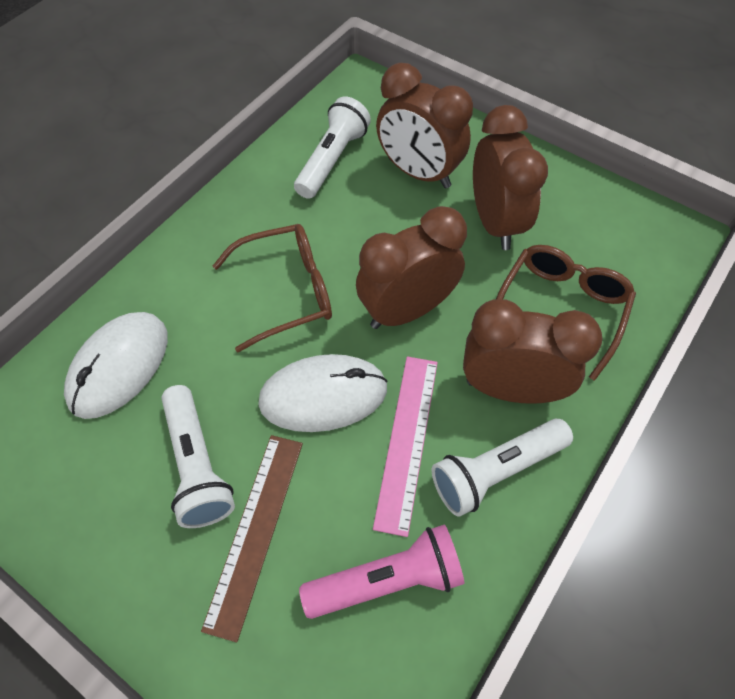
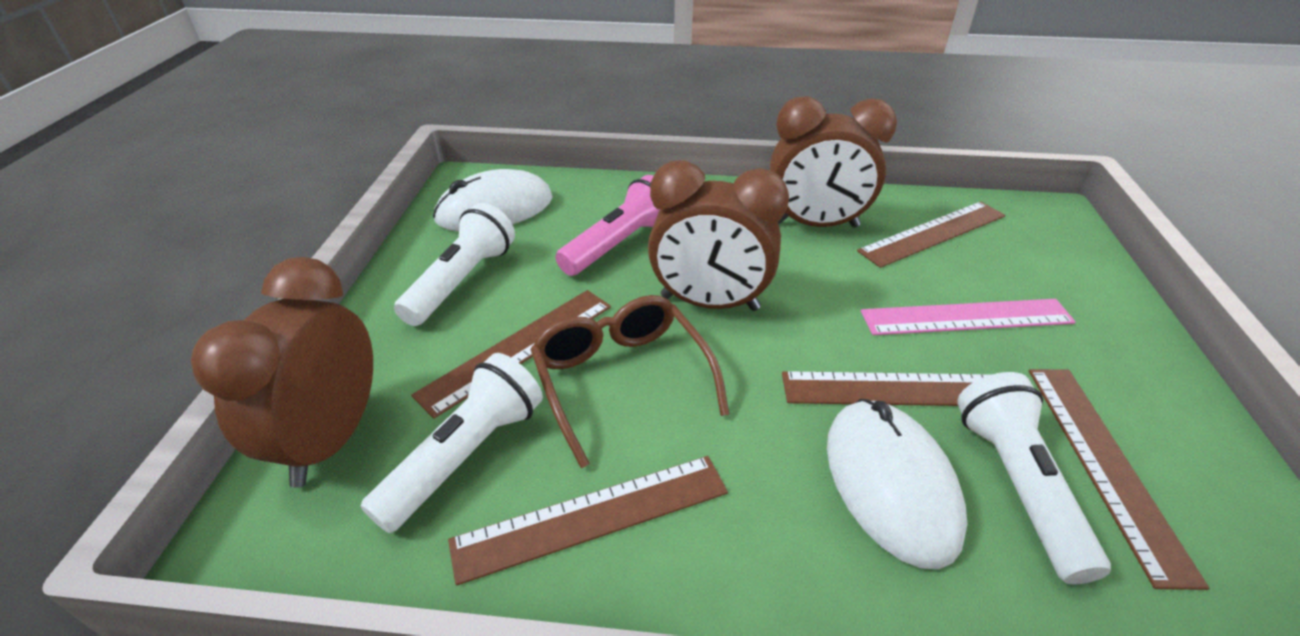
brown clock: [356,206,467,329] [376,63,473,188] [463,299,602,404] [473,105,548,250] = 4 -> [191,257,373,488] [648,160,789,311] [770,96,897,228] = 3
brown glasses: [213,224,332,352] [496,245,636,381] = 2 -> [530,295,729,468] = 1
brown ruler: [201,435,303,642] = 1 -> [411,290,611,419] [448,456,728,585] [782,371,992,406] [857,202,1005,268] [1029,369,1209,590] = 5

